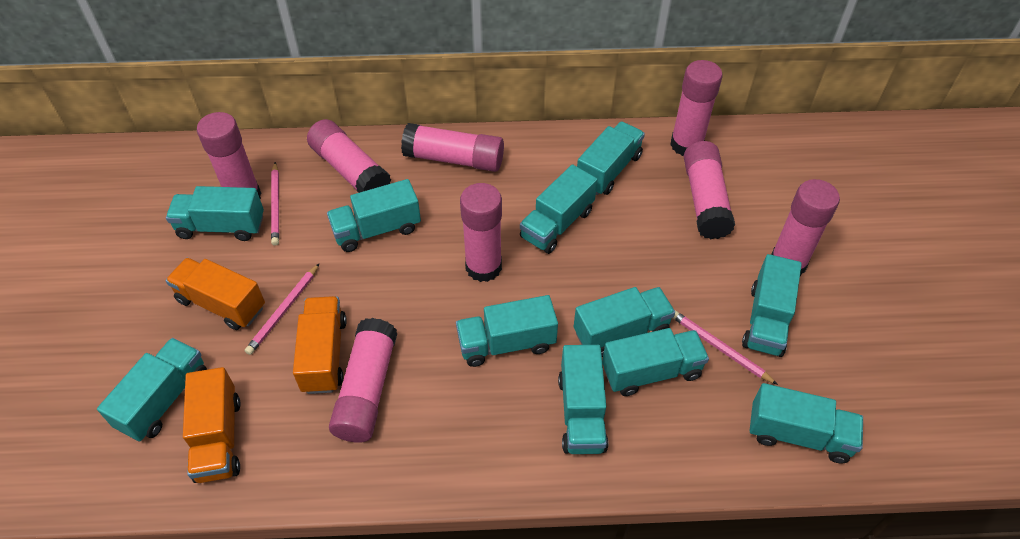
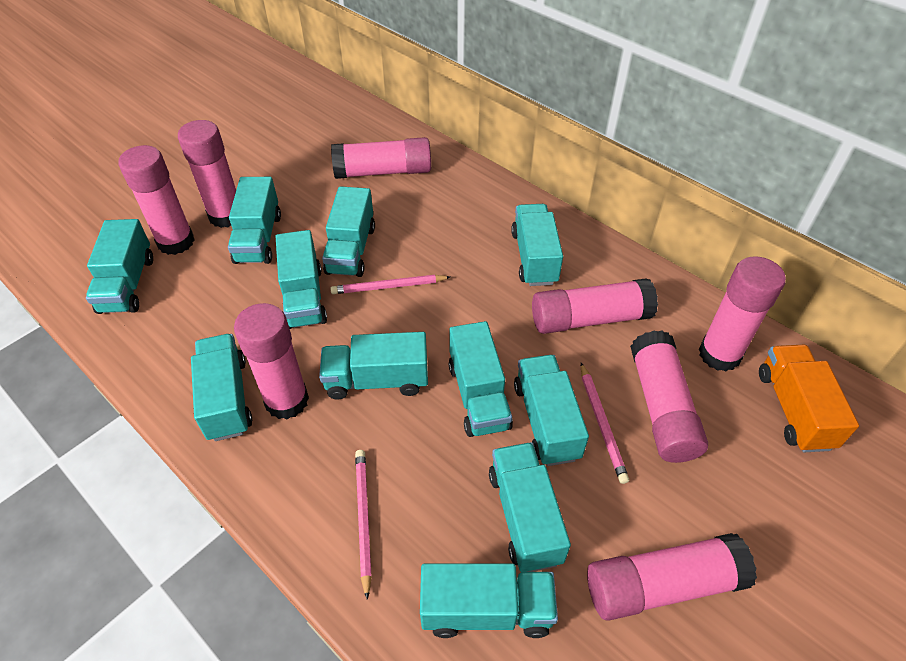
orange truck: [166,258,265,330] [183,367,241,483] [293,296,347,394] = 3 -> [759,345,859,452] = 1

